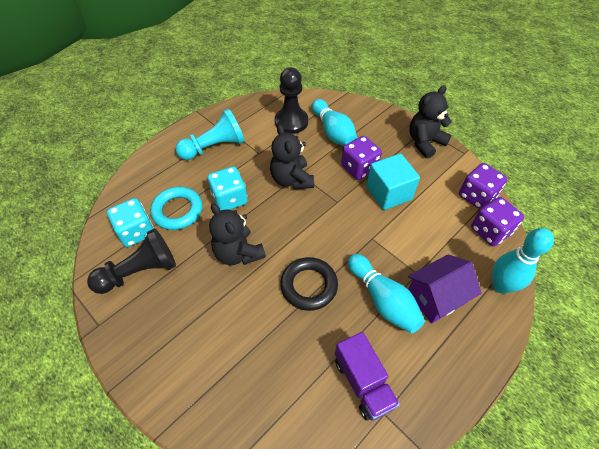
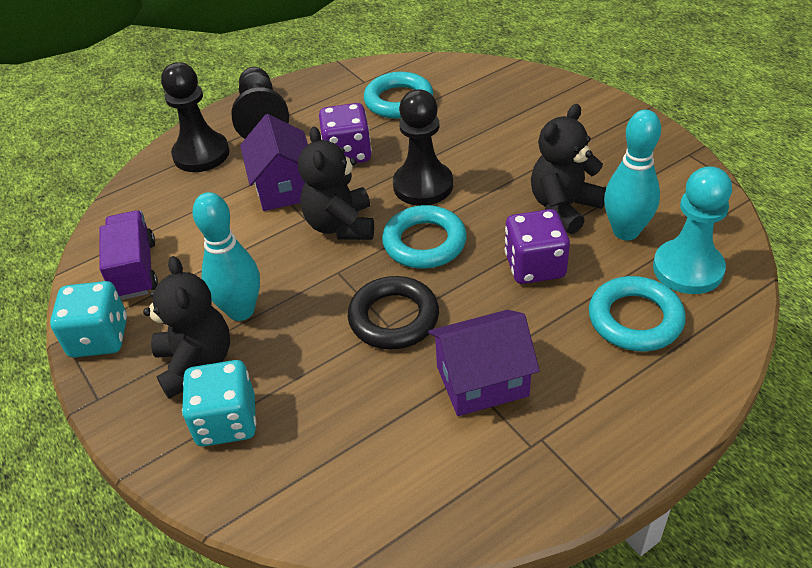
black pawn: [87,228,176,294] [275,67,308,134] = 2 -> [161,62,230,172] [232,67,289,139] [393,89,453,206] = 3
purple dice: [341,136,382,180] [459,163,507,209] [471,197,524,246] = 3 -> [319,103,372,163] [505,209,570,284] = 2
purple house: [408,254,482,324] = 1 -> [240,114,308,211] [428,310,540,416] = 2
turquoise bowling pin: [312,99,357,146] [348,254,425,333] [492,228,554,294] = 3 -> [192,192,260,321] [604,110,661,240] = 2
turquoise cube: [366,153,420,210] = 1 -> none = 0
turquoise ring: [150,187,202,230] = 1 -> [364,72,433,118] [382,205,467,269] [589,276,686,351] = 3

